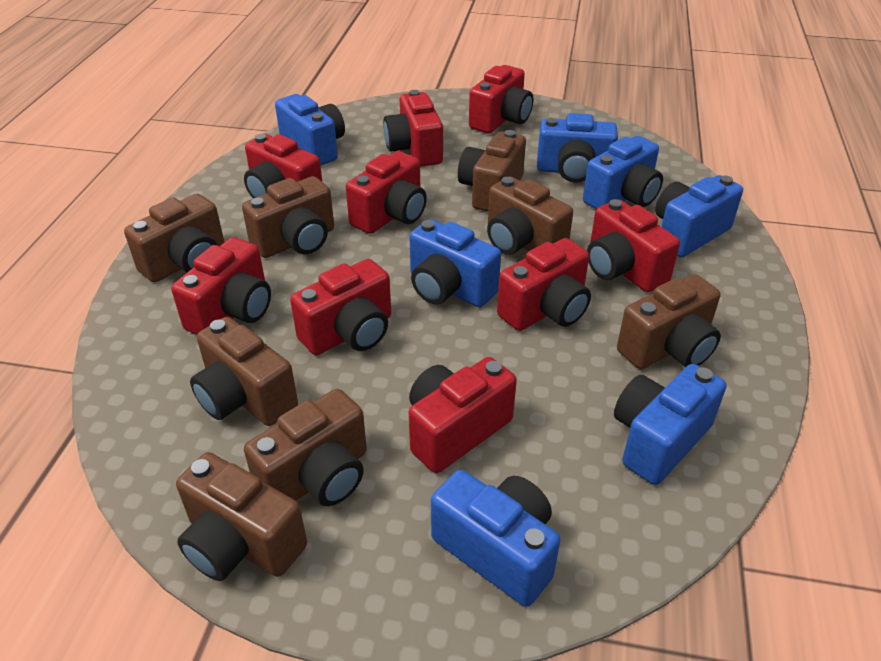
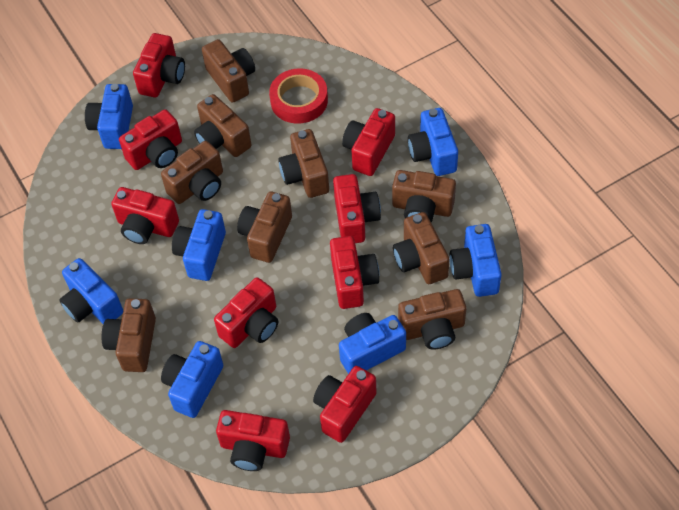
brown camera: [124,194,224,282] [176,452,307,581] [190,317,298,426] [242,176,334,258] [244,389,367,506] [458,130,526,211] [487,177,573,255] [617,274,721,369] = 8 -> [102,298,156,372] [161,141,223,204] [194,94,251,157] [202,39,255,103] [237,192,292,263] [278,129,329,198] [392,170,456,222] [393,212,450,284] [398,289,466,350] = 9
red tape: none = 0 -> [269,68,328,124] = 1

